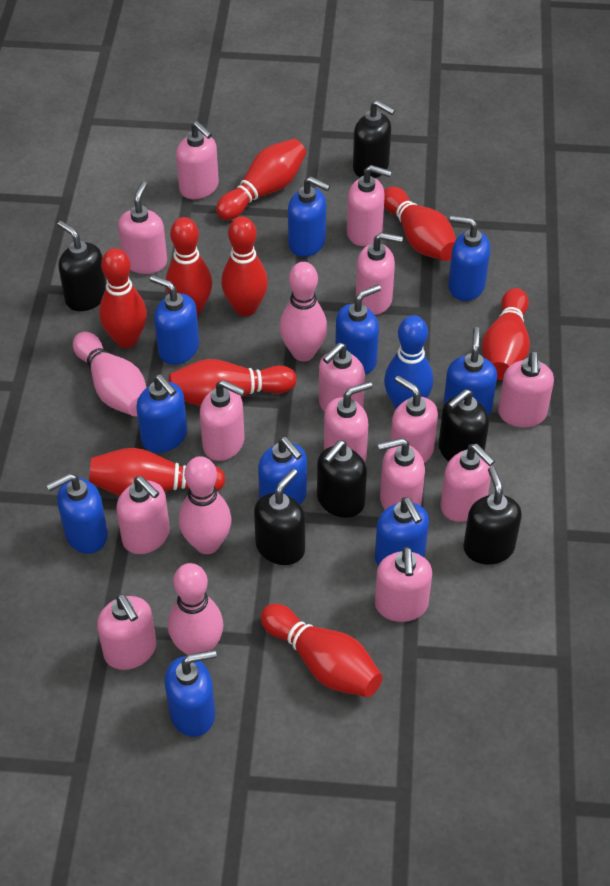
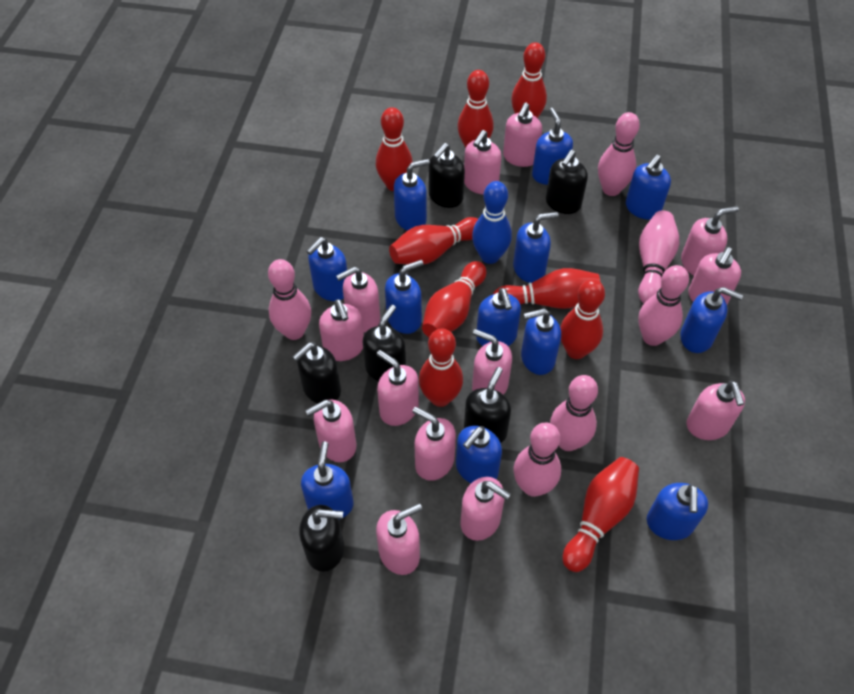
blue soap dispenser: [46,473,108,554] [137,374,187,453] [150,275,199,365] [165,649,217,737] [258,437,307,505] [288,177,330,257] [335,284,381,374] [375,497,429,566] [443,327,497,416] [448,215,490,301] = 10 -> [301,441,354,518] [306,237,347,301] [385,260,423,334] [394,159,430,231] [456,426,502,483] [476,288,521,346] [513,212,558,283] [521,309,561,375] [532,108,573,185] [626,155,671,219] [647,483,708,540] [680,287,743,353] = 12
pink bowling pin: [73,332,147,416] [168,563,223,655] [179,456,232,554] [280,262,327,362] = 4 -> [268,259,311,340] [514,422,561,497] [550,375,598,451] [598,112,640,196] [638,210,679,303] [638,265,689,346] = 6
pink soap dispenser: [97,594,156,670] [116,476,170,554] [118,181,167,274] [176,121,219,199] [200,380,245,461] [319,343,365,412] [324,381,373,462] [347,165,392,246] [356,233,403,315] [375,547,432,622] [378,438,425,510] [390,375,438,463] [440,444,495,522] [498,352,554,428] = 14 -> [305,399,356,462] [319,299,364,361] [336,267,380,333] [376,503,422,575] [377,350,419,426] [412,407,456,481] [460,477,511,541] [464,130,502,194] [472,329,512,395] [503,103,542,167] [681,206,739,276] [686,381,745,440] [688,247,741,304] = 13

